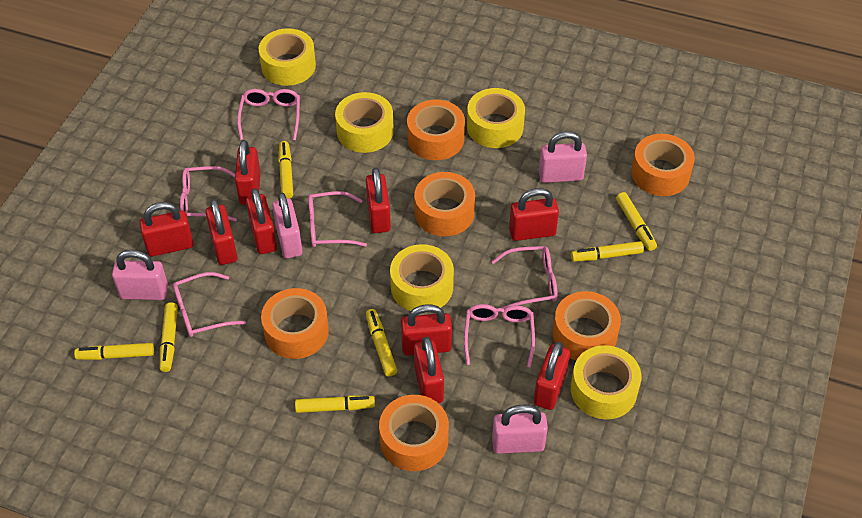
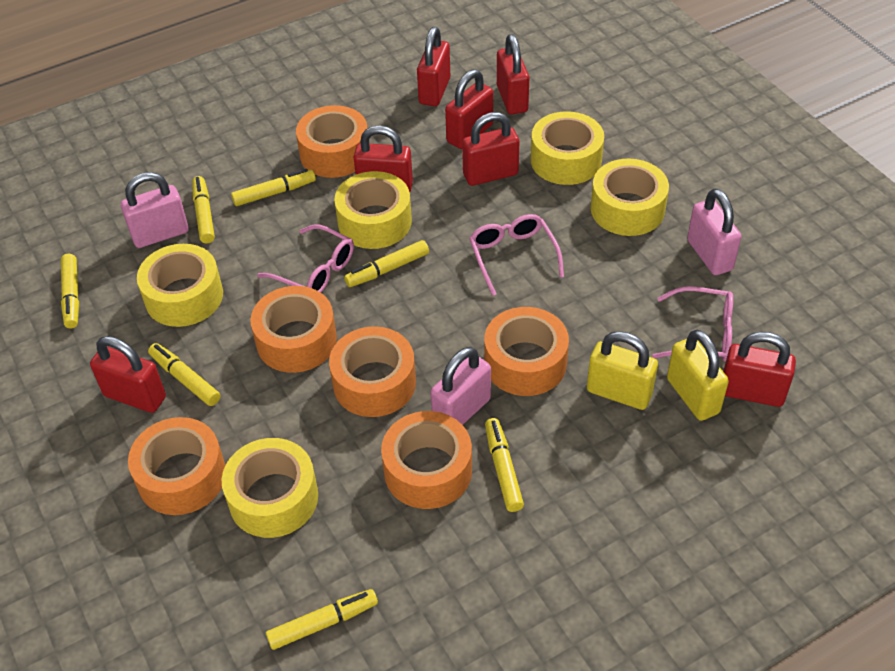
pink glasses: [173,272,246,337] [180,166,237,221] [237,89,300,140] [308,191,367,247] [464,304,535,368] [491,246,558,309] = 6 -> [257,224,354,292] [469,214,564,296] [653,286,733,362] = 3
pink padlock: [112,250,168,300] [272,192,303,258] [492,404,548,454] [539,131,587,183] = 4 -> [121,172,189,248] [430,347,491,425] [687,189,741,275] = 3
red padlock: [139,202,193,257] [205,199,237,265] [235,140,261,205] [246,188,277,254] [366,168,391,233] [401,304,452,356] [414,337,444,403] [509,188,559,241] [534,342,570,410] = 9 -> [90,336,166,413] [354,125,413,192] [417,27,450,106] [445,69,493,149] [462,112,519,186] [497,34,529,114] [723,332,796,407] = 7
yellow padlock: none = 0 -> [587,331,658,410] [667,330,729,421] = 2

